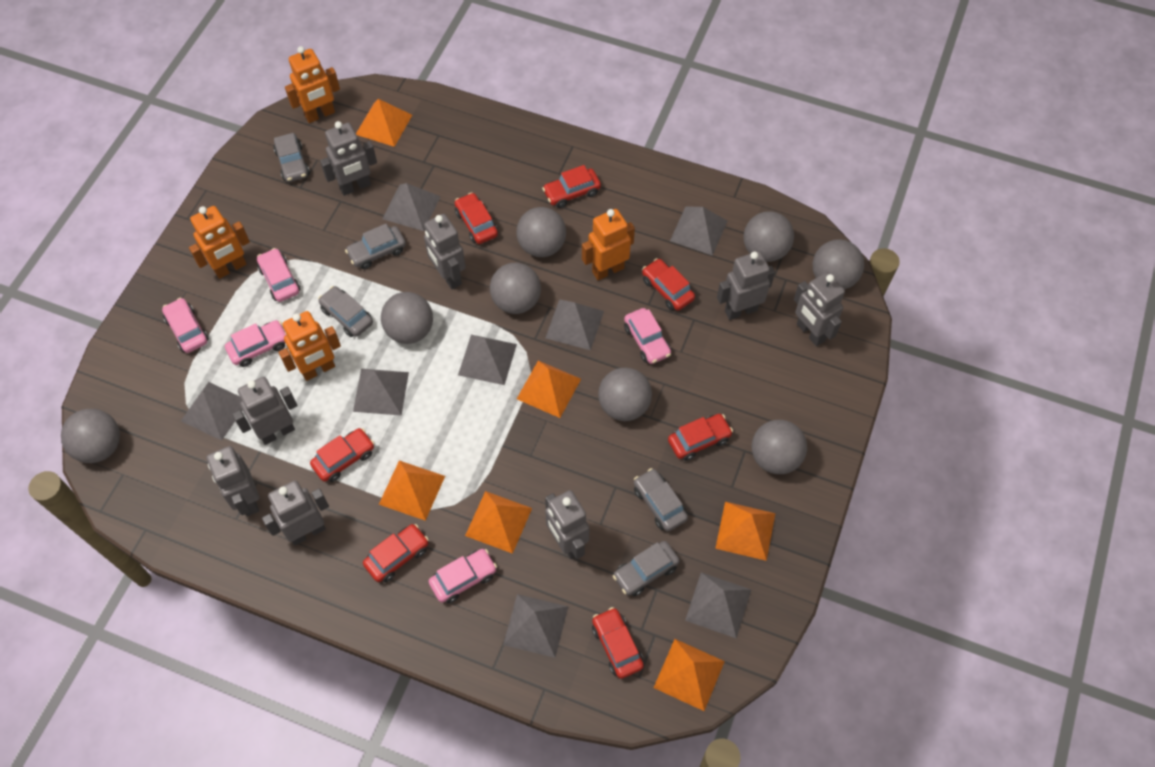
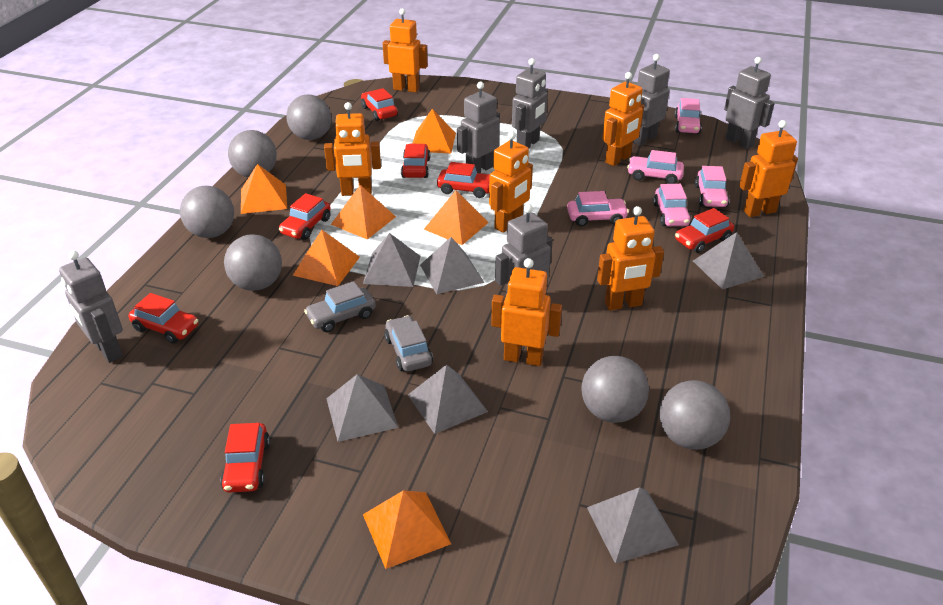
grey ball: [61,409,120,463] [381,292,433,344] [490,263,541,314] [516,207,566,257] [598,368,652,421] [743,211,794,262] [752,420,807,474] [813,239,864,290] = 8 -> [180,186,234,238] [224,234,282,291] [228,130,277,178] [286,95,331,140] [581,356,649,423] [659,380,730,450] = 6
grey car: [273,133,310,182] [318,286,373,337] [345,224,406,269] [613,541,680,596] [634,468,688,532] = 5 -> [304,281,376,332] [384,315,433,372] = 2
grey pyramid: [181,382,243,441] [353,369,409,416] [382,183,441,231] [458,335,517,385] [503,594,568,658] [545,299,604,350] [670,207,727,256] [685,572,751,639] = 8 -> [326,374,398,442] [363,233,420,287] [408,365,488,434] [420,237,485,294] [587,487,679,564] [693,232,764,290] = 6
grey robot: [207,446,259,516] [232,377,298,445] [262,480,329,545] [320,121,377,196] [424,214,466,289] [545,490,589,559] [717,251,775,320] [794,272,845,346] = 8 -> [59,250,123,363] [457,82,500,173] [495,204,553,295] [512,58,548,148] [633,54,670,146] [724,57,775,149] = 6
orange robot: [189,206,250,279] [279,311,341,381] [285,46,340,123] [582,209,635,280] = 4 -> [324,102,381,196] [383,8,428,92] [489,131,533,233] [491,258,562,366] [597,206,664,311] [602,72,644,166] [739,120,798,217] = 7

